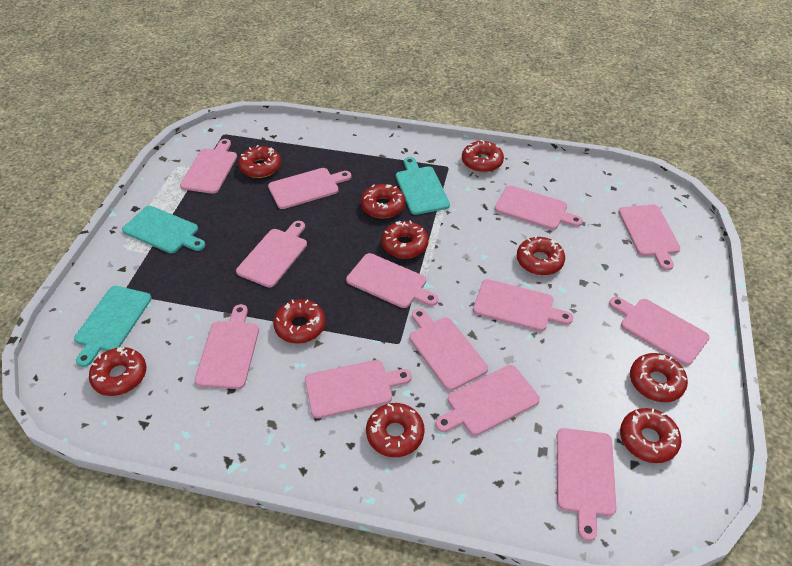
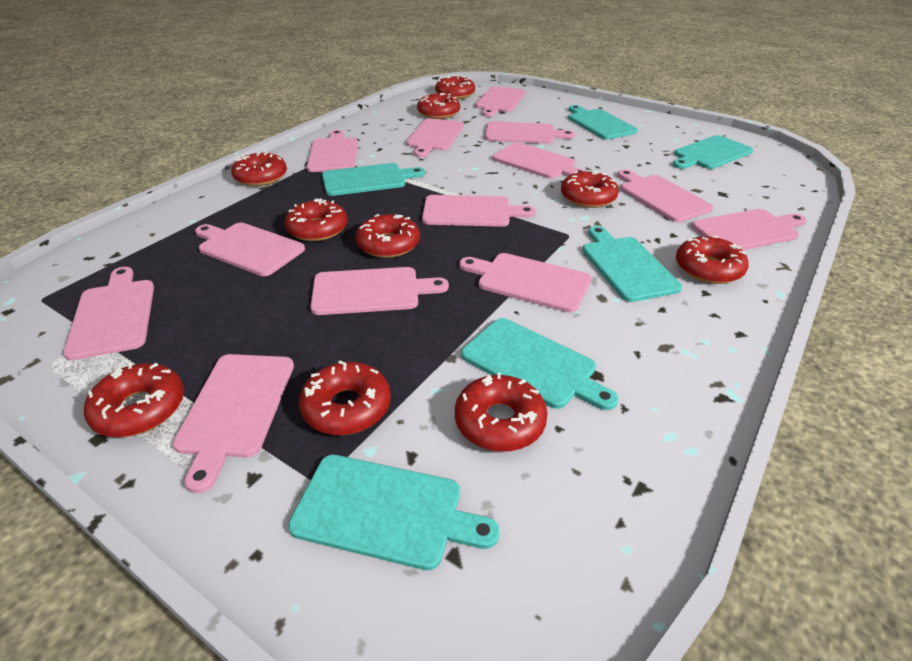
turquoise cutting board: [74,286,152,367] [122,206,205,253] [396,157,450,215] = 3 -> [288,455,499,570] [322,163,425,196] [461,318,618,410] [568,105,638,140] [582,226,682,302] [673,135,753,169] = 6

